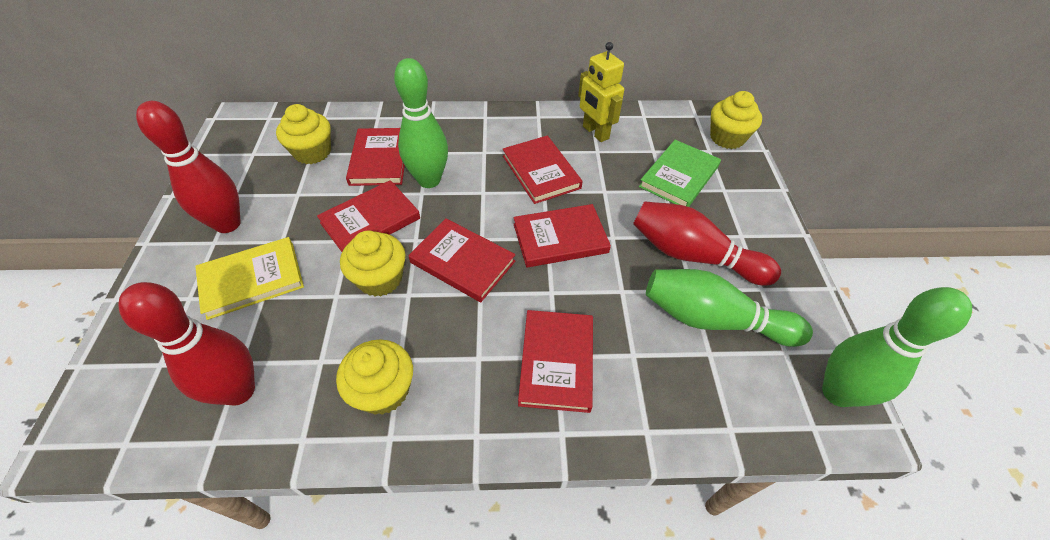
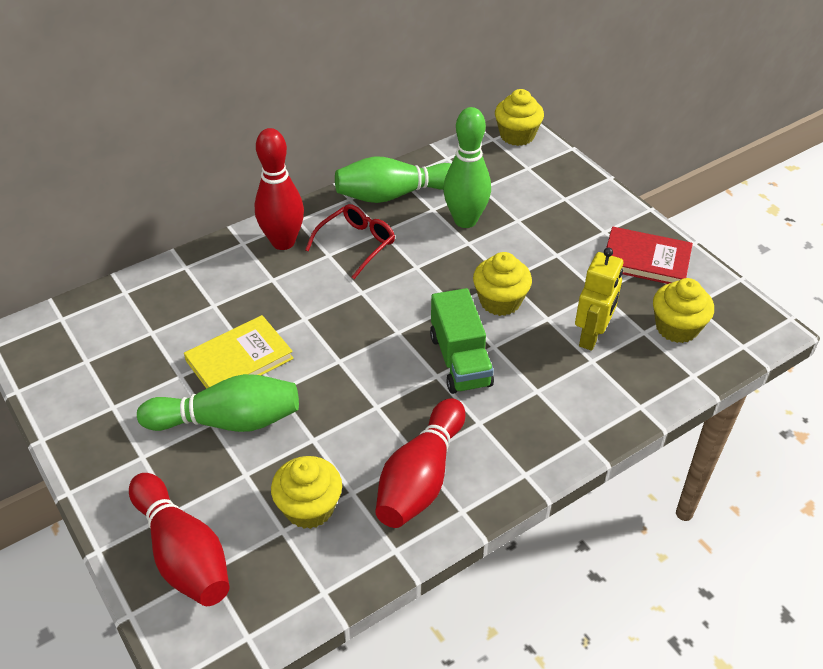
green book: [639,140,721,207] = 1 -> none = 0
green truck: none = 0 -> [430,288,494,394] = 1
red book: [317,180,420,252] [346,128,405,186] [408,218,516,302] [503,136,583,204] [514,204,611,267] [518,310,593,413] = 6 -> [606,227,693,284] = 1
red glasses: none = 0 -> [305,204,395,279] = 1

